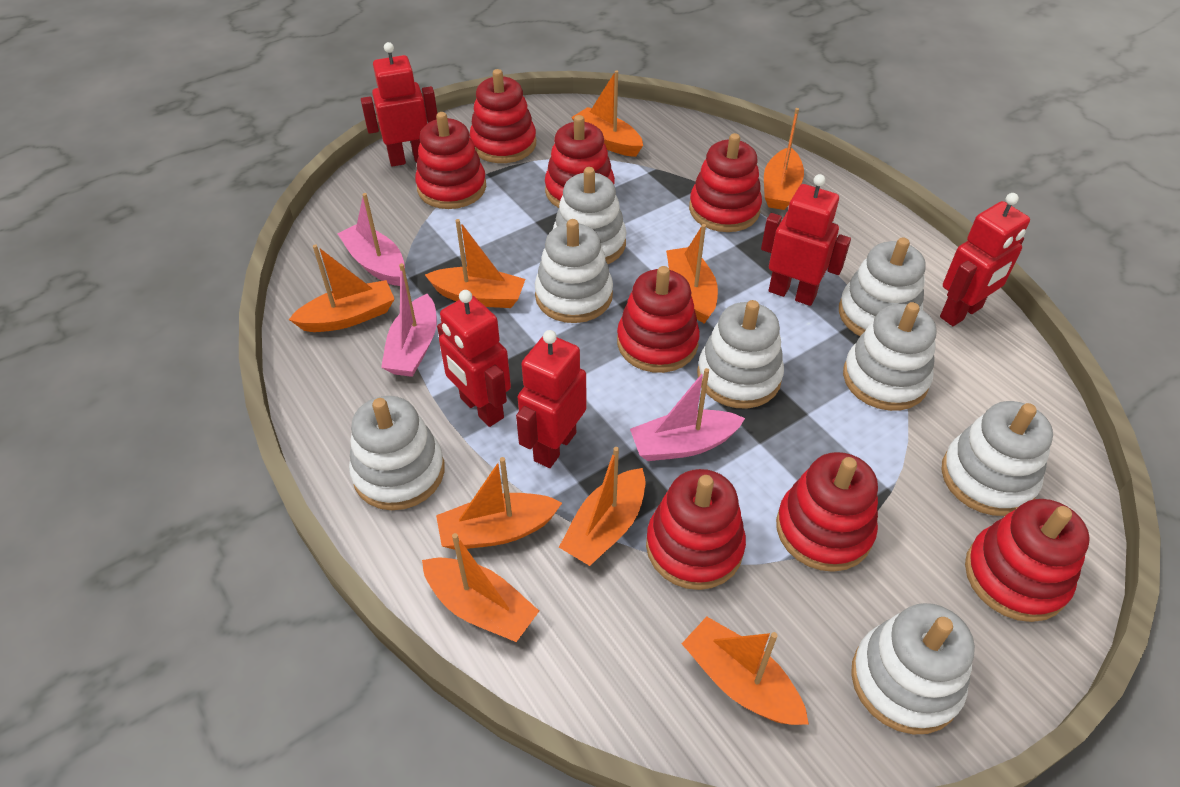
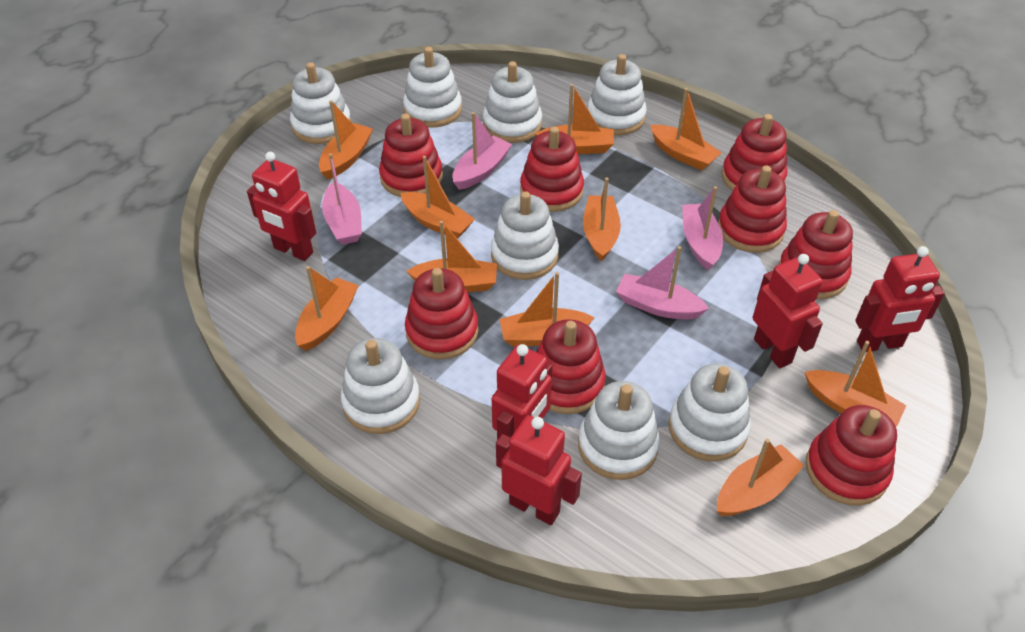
orange boat: [288,244,394,332] [422,533,539,642] [425,219,526,308] [436,457,562,550] [559,447,646,566] [571,70,643,157] [666,224,718,324] [682,616,809,725] [764,108,804,210] = 9 -> [295,266,359,351] [319,100,373,180] [400,156,475,239] [407,221,497,292] [500,272,594,346] [535,84,614,154] [583,177,621,261] [650,88,722,170] [717,439,804,516] [805,341,906,427] = 10
pink boat: [338,193,405,286] [381,263,437,377] [630,368,745,461] = 3 -> [322,153,362,245] [452,112,512,190] [616,246,709,319] [682,186,723,271] = 4

